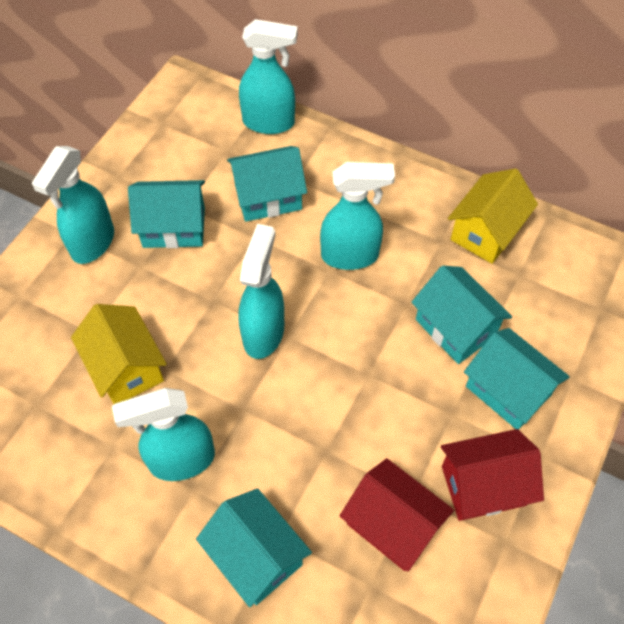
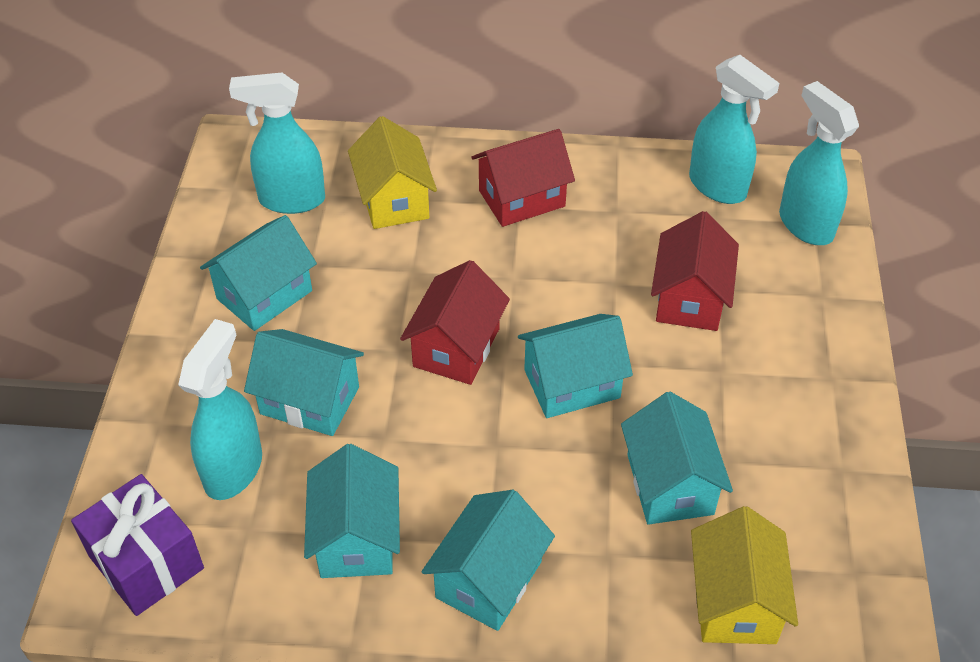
purple gift: none = 0 -> [71,474,204,616] = 1
red house: [340,458,454,572] [441,429,544,521] = 2 -> [400,260,510,385] [471,129,575,227] [651,211,739,331] = 3
turquoise house: [128,180,205,248] [196,488,312,607] [227,146,307,222] [411,266,512,364] [464,328,570,430] = 5 -> [200,215,317,331] [244,329,364,436] [304,444,400,578] [422,490,555,631] [518,314,633,418] [621,392,733,525] = 6
turquoise spray bottle: [32,146,114,264] [112,388,215,481] [238,224,284,359] [239,19,298,134] [320,162,395,270] = 5 -> [178,319,262,500] [229,72,325,214] [689,55,780,204] [779,81,859,245] = 4

